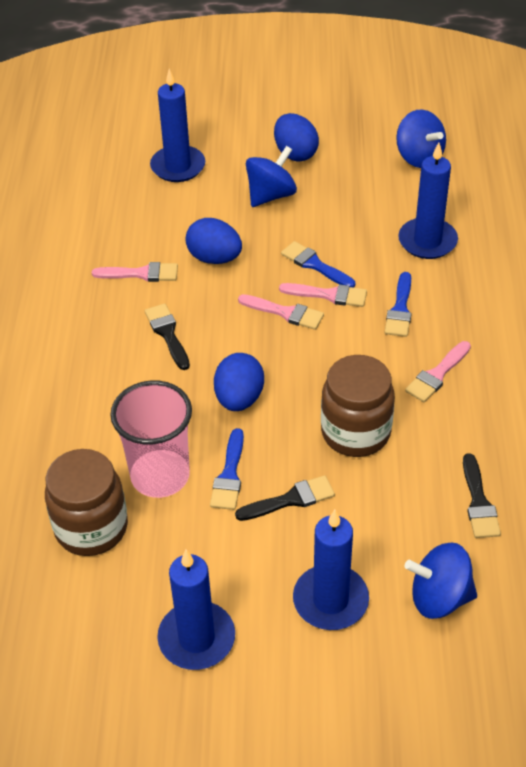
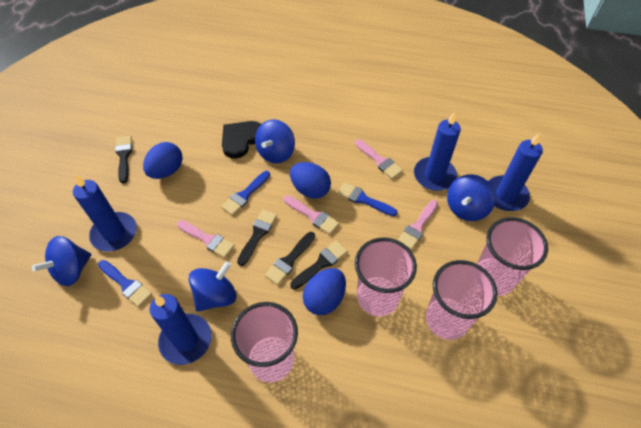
black brush: [145,304,190,370] [235,475,335,521] [463,453,501,538] = 3 -> [115,136,132,184] [237,210,277,266] [265,232,315,285] [290,241,348,289] = 4
black heart: none = 0 -> [222,121,261,159] = 1
blue spinning top: [246,146,297,207] [396,109,446,168] [405,542,477,619] = 3 -> [32,236,91,286] [189,261,236,312] [255,120,295,163] [447,174,496,221] = 4
brown jar: [45,449,128,556] [321,355,395,457] = 2 -> none = 0
pink cup: [110,381,192,498] = 1 -> [231,302,298,383] [355,237,417,317] [426,260,497,340] [477,217,548,296] = 4

